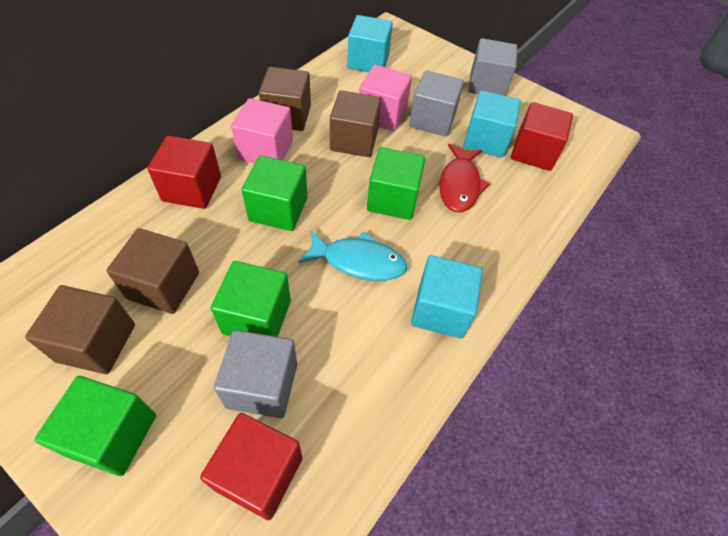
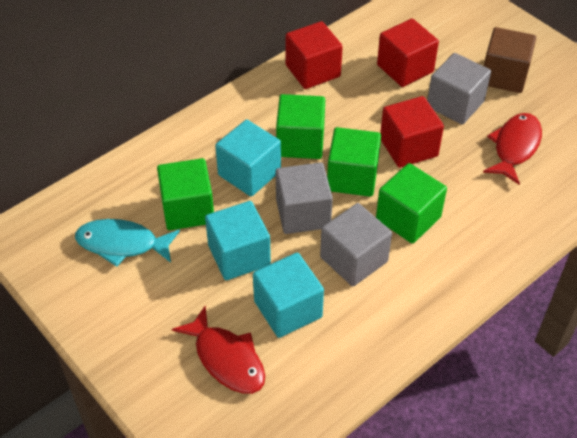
brown cube: [25,285,135,374] [107,228,199,314] [259,67,311,131] [330,90,381,157] = 4 -> [484,27,536,93] = 1
pink cube: [231,98,293,163] [359,65,412,131] = 2 -> none = 0
red fish: [439,144,490,212] = 1 -> [172,305,265,394] [483,113,542,185] = 2

